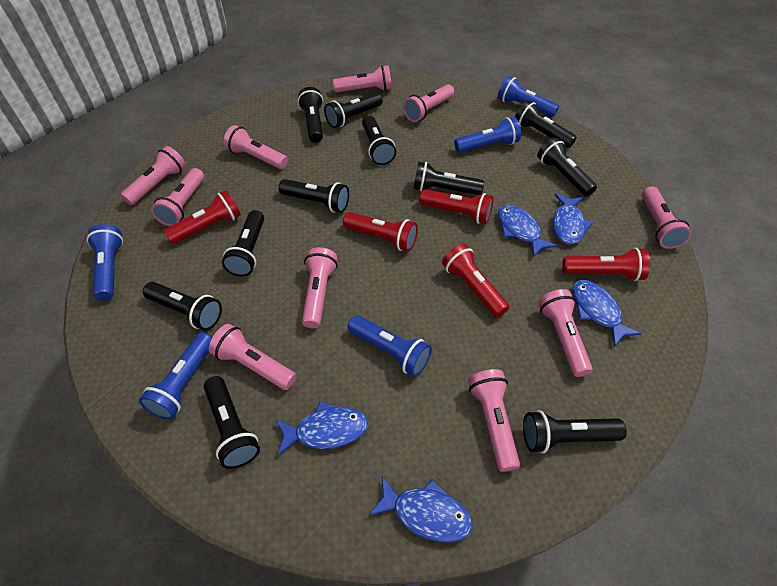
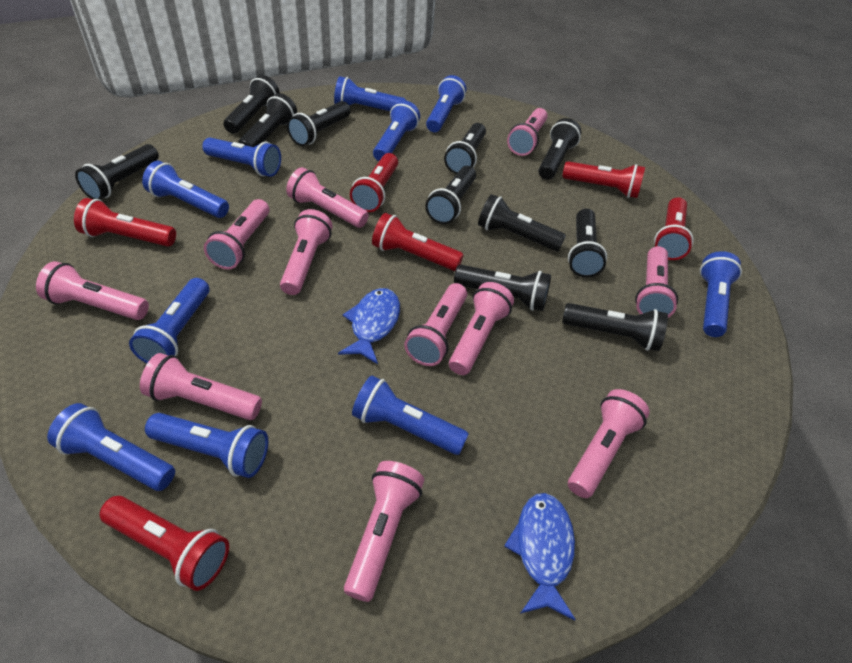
blue fish: [276,401,368,456] [368,476,472,543] [498,204,558,258] [552,194,593,245] [572,280,642,347] = 5 -> [338,288,400,364] [504,493,576,620] = 2
blue flashlight: [87,224,123,301] [139,332,212,420] [348,315,432,377] [454,117,521,153] [497,76,559,117] = 5 -> [47,403,175,491] [129,278,209,363] [142,161,229,218] [145,413,268,478] [202,137,281,177] [334,76,406,111] [352,376,469,455] [373,100,420,161] [426,75,467,132] [700,251,742,337] = 10
pink flashlight: [120,146,186,205] [151,168,204,226] [209,324,297,390] [224,125,288,169] [302,247,338,328] [333,65,392,93] [403,84,454,122] [468,369,520,472] [539,289,593,377] [642,186,691,249] = 10 -> [36,261,149,320] [140,353,262,420] [204,199,269,270] [280,209,333,295] [286,167,369,228] [344,461,424,602] [404,283,467,366] [449,282,514,375] [507,108,548,156] [568,389,650,498] [635,246,678,318] = 11
red flashlight: [164,190,241,244] [343,212,418,252] [419,189,493,224] [442,244,509,317] [562,248,650,281] = 5 -> [74,198,176,247] [100,496,229,591] [350,153,398,212] [372,213,464,271] [562,161,645,198] [654,197,694,260] = 6

